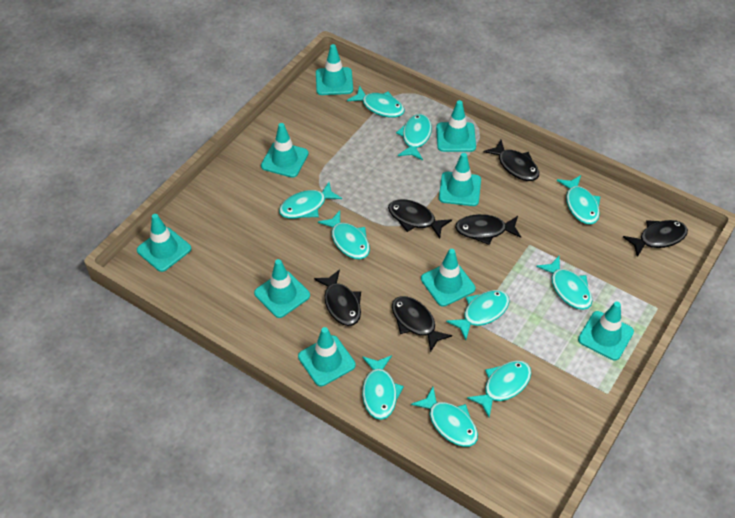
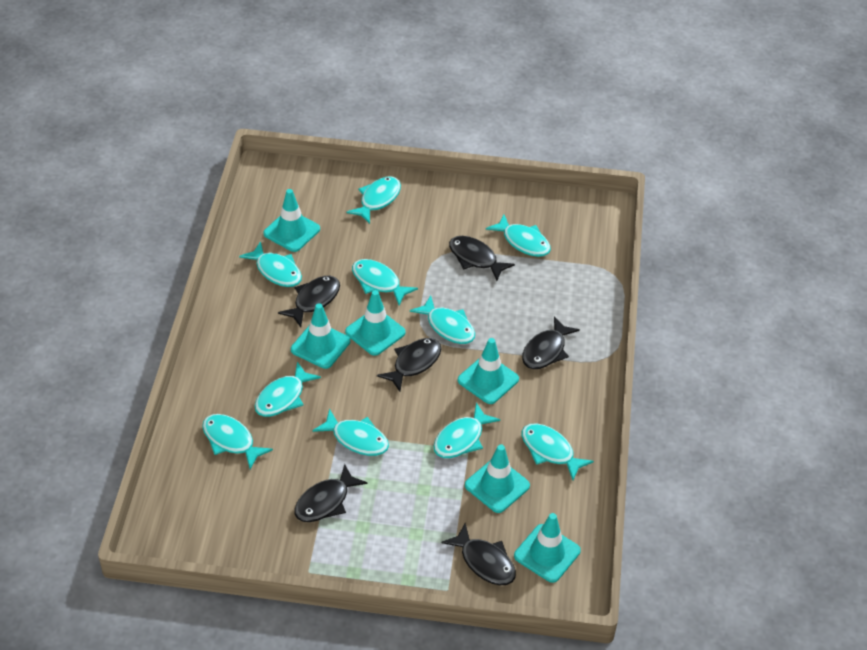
turquoise traffic cone: [137,214,191,272] [254,259,310,318] [261,123,309,178] [298,327,356,386] [316,44,353,95] [421,249,476,307] [436,100,476,152] [439,153,481,206] [578,302,634,360] = 9 -> [263,189,320,252] [291,303,350,369] [345,290,406,356] [458,338,519,404] [465,444,530,513] [514,513,581,583] = 6

